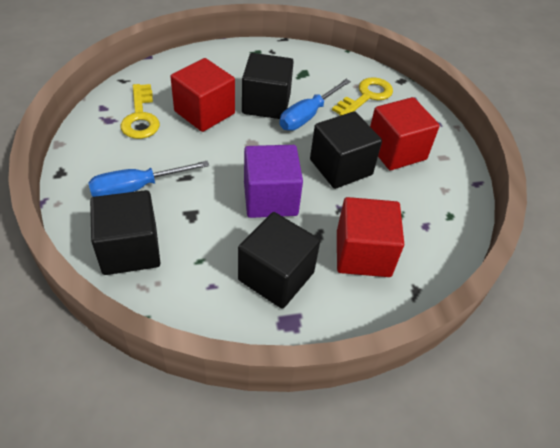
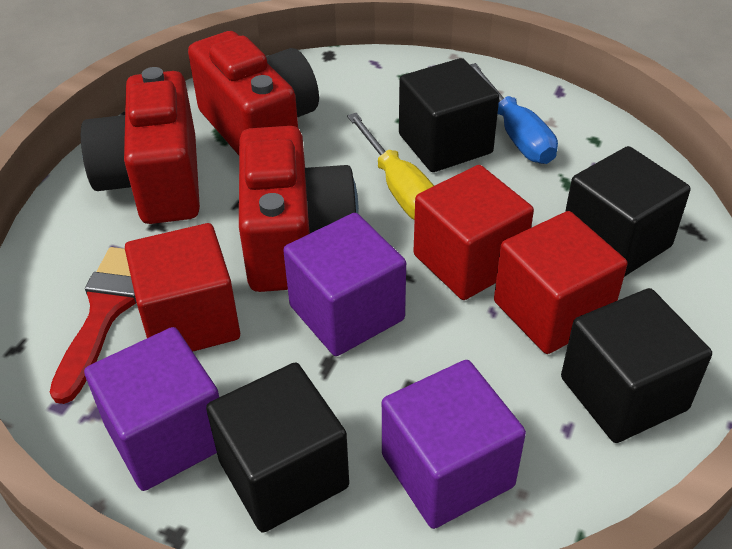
blue screwdriver: [88,161,209,197] [279,79,351,131] = 2 -> [470,63,558,164] = 1
purple cube: [244,145,303,218] = 1 -> [84,327,219,491] [283,213,406,356] [382,360,526,529] = 3
red brush: none = 0 -> [50,247,136,404] = 1
red camera: none = 0 -> [81,67,200,224] [188,31,319,155] [239,126,359,292] = 3
yellow key: [120,84,160,139] [332,77,393,116] = 2 -> none = 0
yellow screwdriver: none = 0 -> [347,113,434,220] = 1

